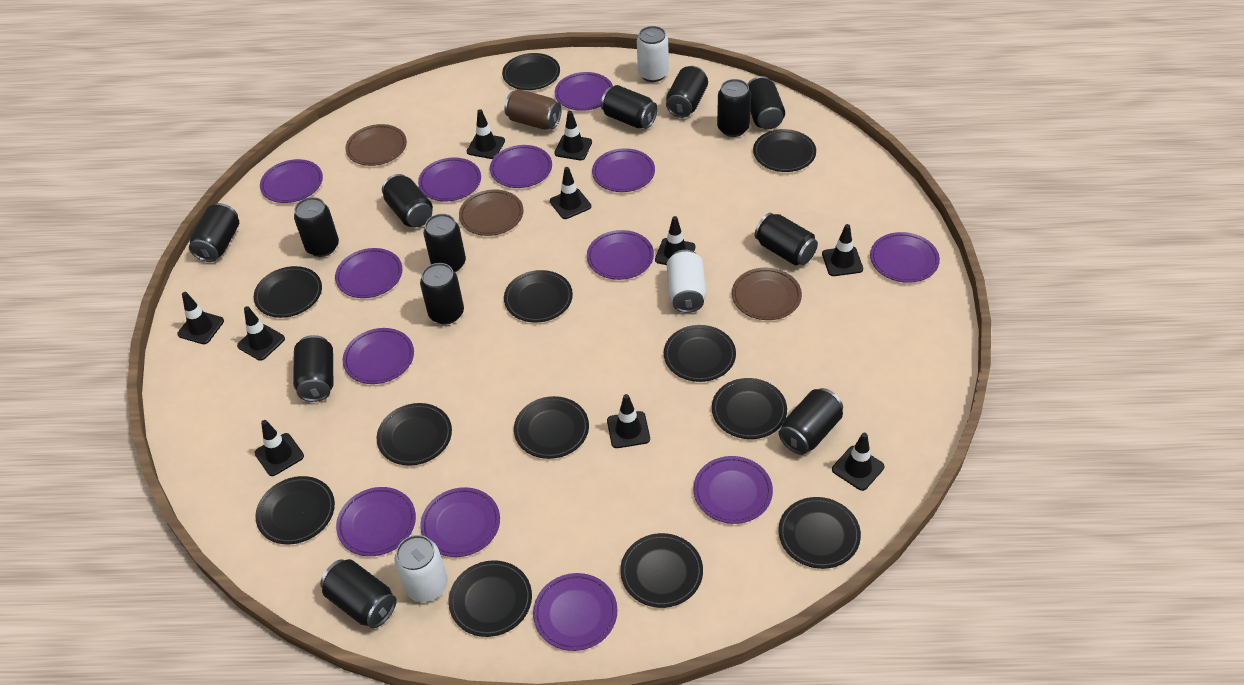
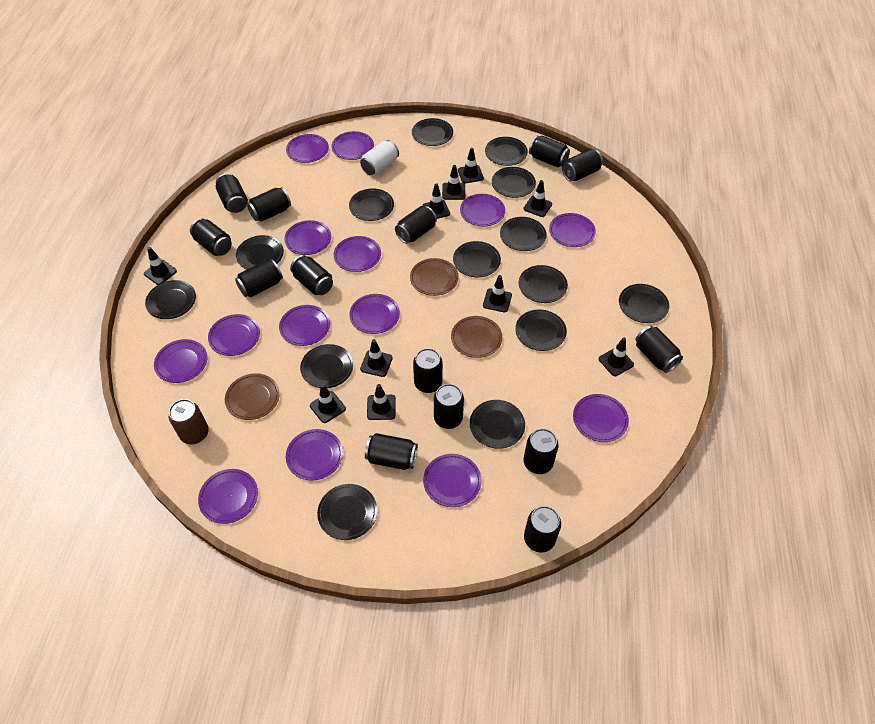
black can: [189,203,239,262] [293,335,333,402] [294,197,339,257] [320,559,397,628] [382,174,433,227] [420,263,464,325] [423,214,466,272] [601,85,658,129] [666,66,708,118] [717,79,751,137] [747,76,785,130] [755,213,818,265] [779,388,843,455] = 13 -> [190,218,232,256] [216,173,248,213] [235,259,283,297] [247,187,291,222] [290,255,333,295] [365,433,418,470] [395,206,437,244] [413,348,443,393] [434,384,464,429] [524,429,559,474] [524,506,561,553] [529,136,570,167] [562,149,603,182] [635,326,683,373] = 14
black plate: [254,266,322,318] [255,476,335,544] [377,403,452,466] [449,560,532,637] [502,53,560,90] [504,270,573,322] [514,396,589,459] [620,533,703,608] [664,325,736,382] [712,378,787,439] [753,129,816,172] [779,497,861,569] = 12 -> [145,280,196,319] [236,235,284,269] [300,344,353,388] [317,484,377,540] [349,188,394,221] [412,118,453,146] [453,241,501,277] [470,400,525,449] [485,137,528,166] [492,167,536,198] [500,217,547,251] [515,310,567,351] [519,265,568,303] [619,284,669,323] = 14
purple plate: [260,159,323,203] [335,248,403,298] [336,487,416,556] [342,328,414,384] [418,157,481,202] [420,487,500,557] [490,145,552,188] [533,573,617,651] [555,72,613,111] [587,230,654,280] [592,148,655,192] [693,456,773,524] [870,232,940,283] = 13 -> [154,339,207,383] [198,469,258,524] [208,314,260,356] [279,305,330,346] [284,220,331,255] [286,134,329,163] [286,429,343,480] [331,131,374,160] [334,236,381,272] [349,294,400,334] [423,454,481,507] [460,194,505,226] [549,213,596,247] [573,394,629,442] = 14
white can: [394,535,448,602] [637,26,669,82] [667,250,706,313] = 3 -> [360,140,399,176] = 1

